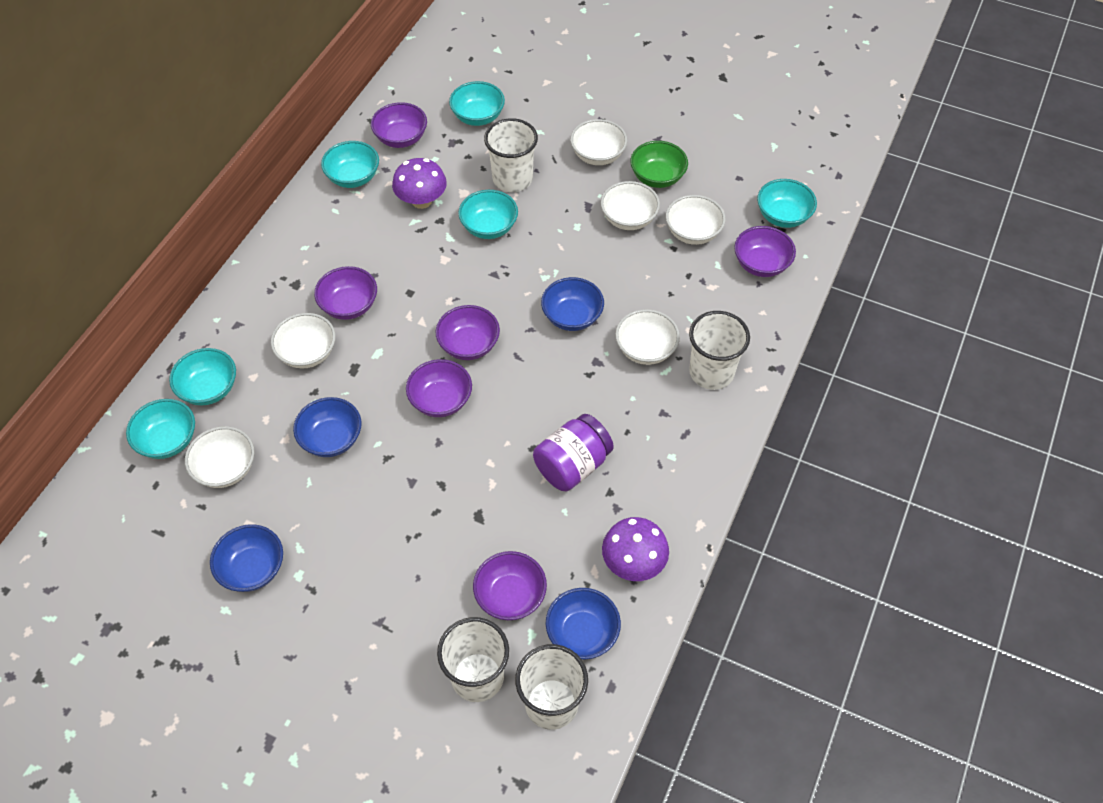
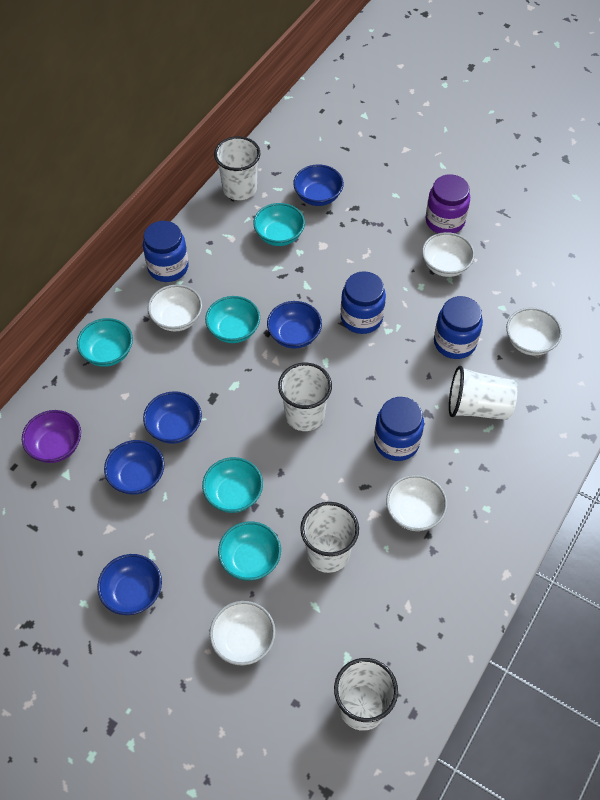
blue bowl: [210,524,283,592] [293,397,362,457] [541,277,604,331] [546,588,621,659] = 4 -> [97,554,162,615] [104,440,165,495] [143,391,202,444] [267,301,322,349] [293,164,344,206] = 5
blue jar: none = 0 -> [143,221,189,282] [341,271,386,334] [374,397,424,461] [434,296,483,359] = 4
green bowl: [630,141,688,188] = 1 -> none = 0
purple bowl: [314,266,377,320] [371,102,427,148] [406,359,472,417] [435,305,500,360] [473,551,547,620] [734,226,796,277] = 6 -> [22,410,81,463] = 1
purple mushroom: [392,158,447,209] [602,517,669,581] = 2 -> none = 0
turquoise bowl: [126,399,195,459] [169,348,236,405] [321,141,379,188] [449,81,505,126] [458,190,518,239] [757,179,817,228] = 6 -> [77,318,133,367] [202,457,263,513] [205,296,260,343] [218,521,281,581] [253,203,305,246] = 5
white bowl: [185,426,254,488] [271,313,336,368] [570,119,627,165] [601,181,660,230] [615,309,680,365] [666,195,726,245] = 6 -> [148,285,202,331] [210,601,276,665] [386,475,448,531] [422,232,475,277] [506,307,562,356] = 5
white cup: [437,617,509,702] [484,118,538,192] [515,644,588,730] [689,311,750,390] = 4 -> [214,136,260,200] [278,363,332,431] [300,502,359,573] [334,658,398,731] [449,366,517,420] = 5

